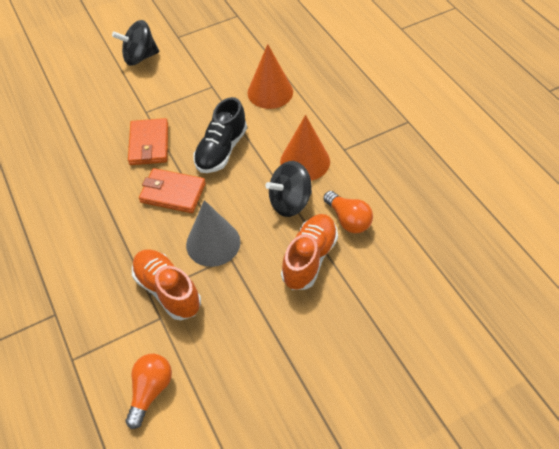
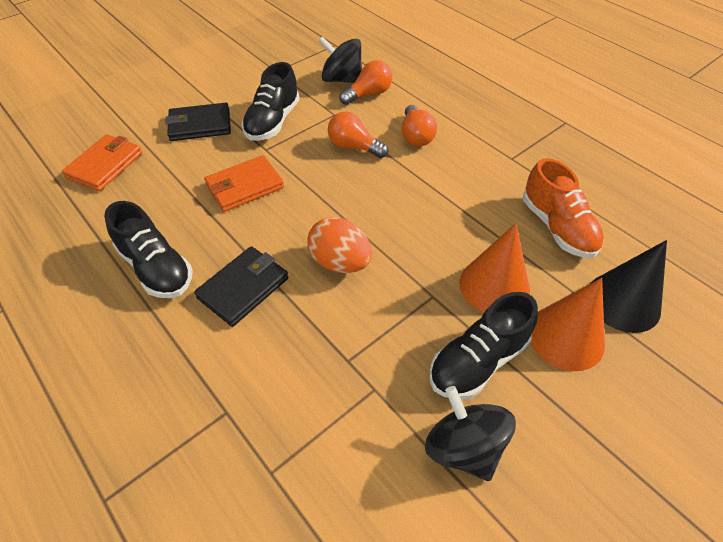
black cone: none = 0 -> [590,240,667,333] = 1
black shoe: [193,97,247,173] = 1 -> [104,201,193,298] [242,62,300,141] [429,292,538,400] = 3
black wallet: none = 0 -> [165,103,231,141] [194,246,289,327] = 2
grey cone: [186,200,241,267] = 1 -> none = 0
orange egg: none = 0 -> [307,217,372,273] = 1
orange light bulb: [125,354,172,429] [323,191,373,233] = 2 -> [328,112,388,158] [339,60,392,105] [402,105,437,146] = 3
orange shoe: [132,249,201,320] [281,214,338,290] = 2 -> [523,158,604,258] = 1

